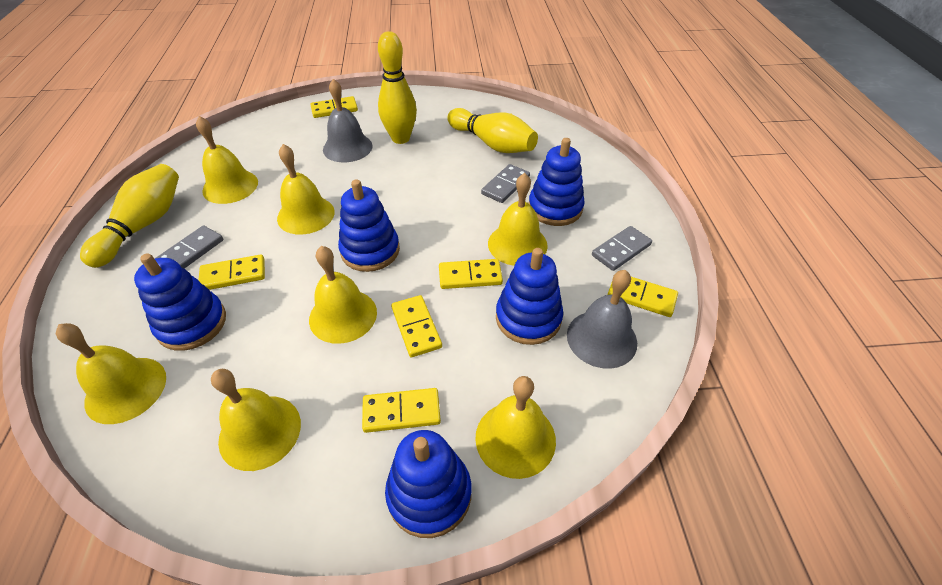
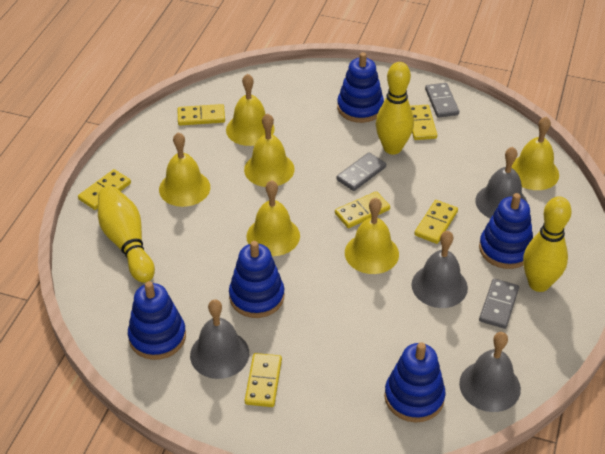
grey bell: [323,79,373,162] [567,270,637,369] = 2 -> [190,299,249,379] [411,231,468,308] [459,332,521,412] [475,147,528,219] = 4
yellow bell: [56,323,166,424] [196,116,258,204] [211,369,301,471] [277,144,335,235] [309,246,377,344] [475,376,556,479] [488,173,548,266] = 7 -> [159,132,210,207] [226,74,275,146] [244,113,295,187] [246,180,300,256] [345,198,399,274] [512,117,559,190] = 6

